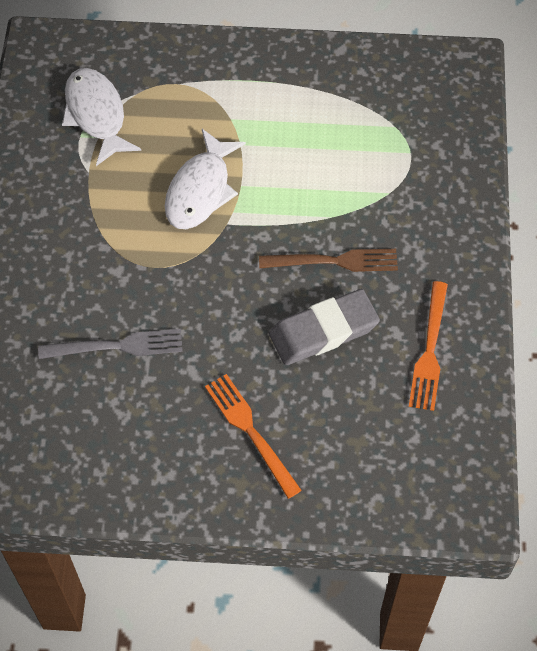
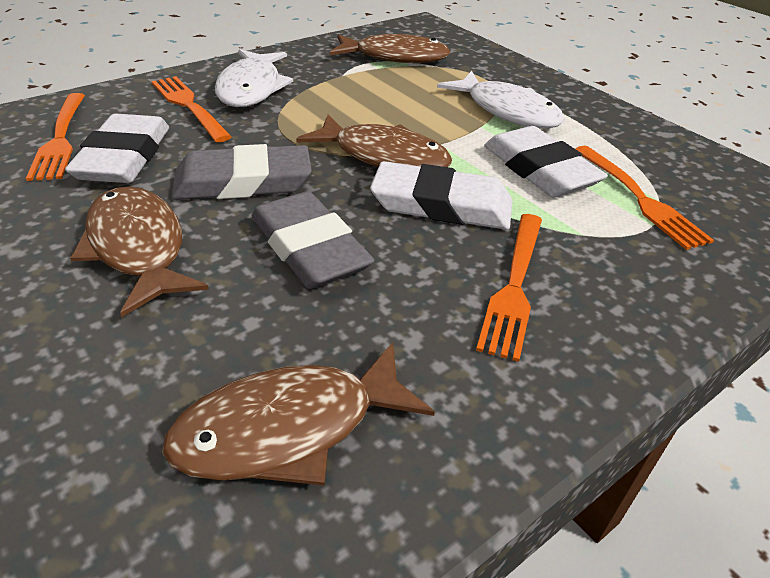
brown fish: none = 0 -> [70,187,209,317] [162,342,435,485] [296,114,452,167] [330,34,450,63] = 4
brown fork: [259,249,398,272] = 1 -> none = 0
grey eraser: [269,289,380,365] = 1 -> [171,144,312,200] [251,191,374,289] = 2
grey fork: [38,329,183,359] = 1 -> none = 0
orange fork: [205,374,302,499] [409,281,448,411] = 2 -> [26,93,85,181] [151,76,232,142] [476,214,542,362] [575,146,714,250] = 4
white eraser: none = 0 -> [65,114,169,183] [370,161,513,229] [484,126,608,198] = 3

